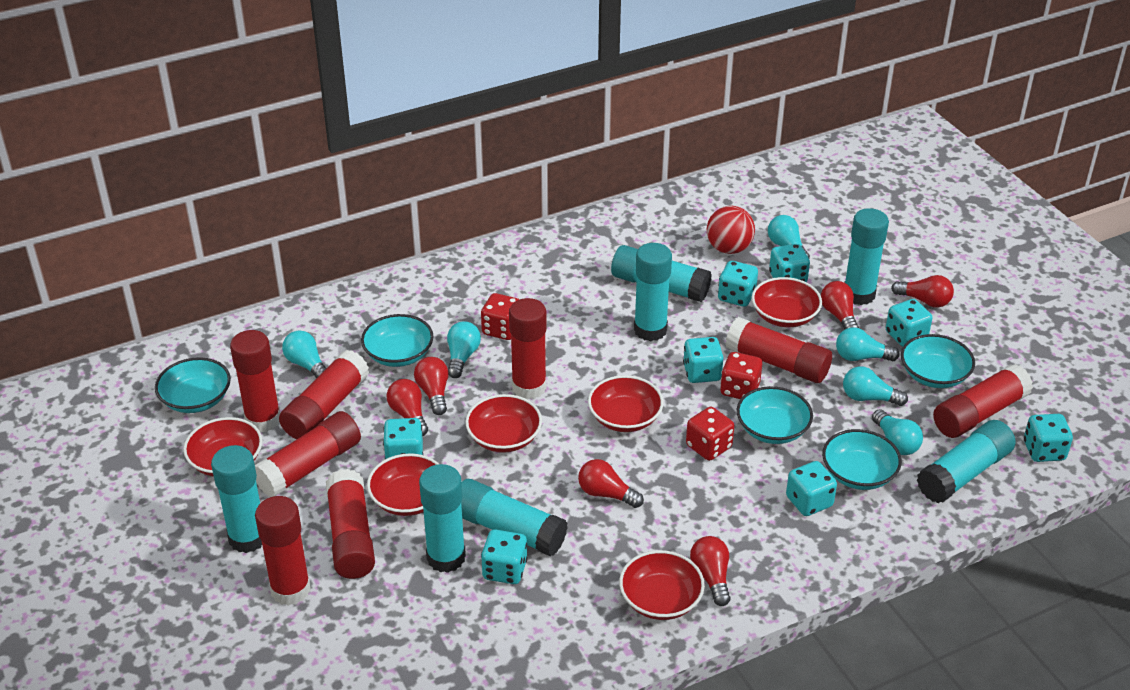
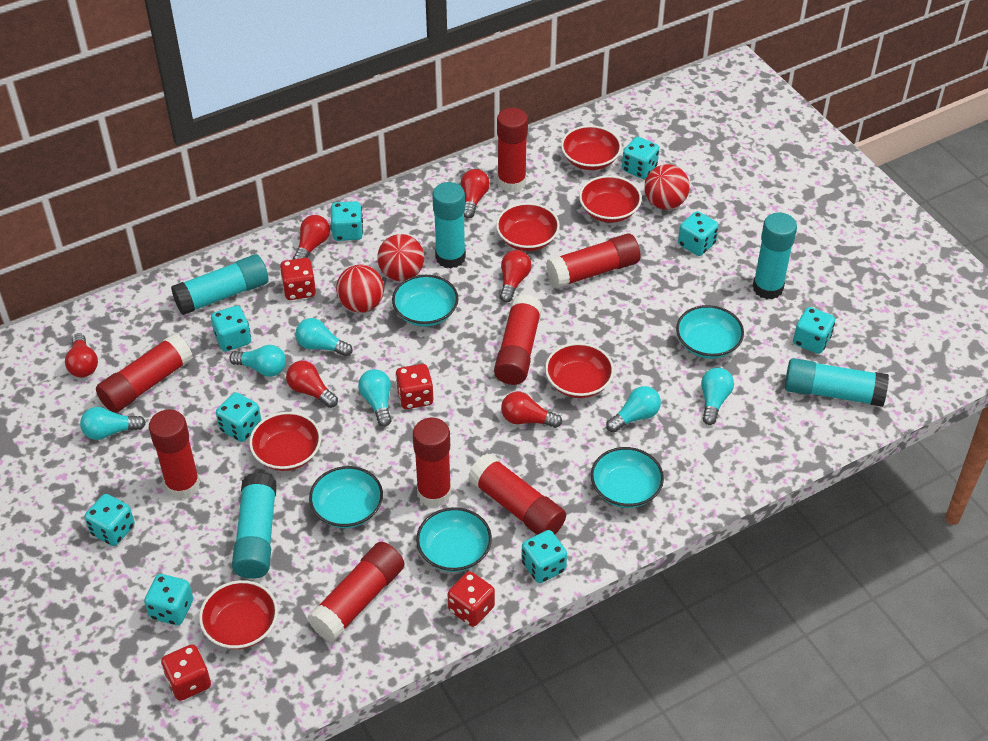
red ball: [707,206,755,254] = 1 -> [336,265,384,313] [377,234,424,281] [644,164,690,210] = 3
red dice: [481,293,520,340] [686,407,734,461] [720,352,762,399] = 3 -> [161,644,211,701] [280,258,316,300] [395,364,433,409] [447,571,495,627] = 4
turquoise dice: [383,418,423,459] [481,529,528,584] [683,337,724,383] [718,261,758,307] [769,244,810,282] [786,461,837,516] [886,299,932,347] [1024,414,1073,462] = 8 -> [84,494,135,546] [144,574,193,625] [211,306,251,352] [216,392,262,442] [331,201,363,241] [521,530,567,583] [622,137,659,179] [678,211,719,256] [793,307,835,354] = 9
turquoise glue stick: [211,445,262,553] [419,464,466,573] [461,479,568,556] [611,245,712,302] [634,243,672,341] [845,208,889,305] [917,420,1016,503] = 7 -> [171,254,269,315] [232,473,277,579] [432,182,466,268] [753,213,797,299] [785,358,889,407] = 5

